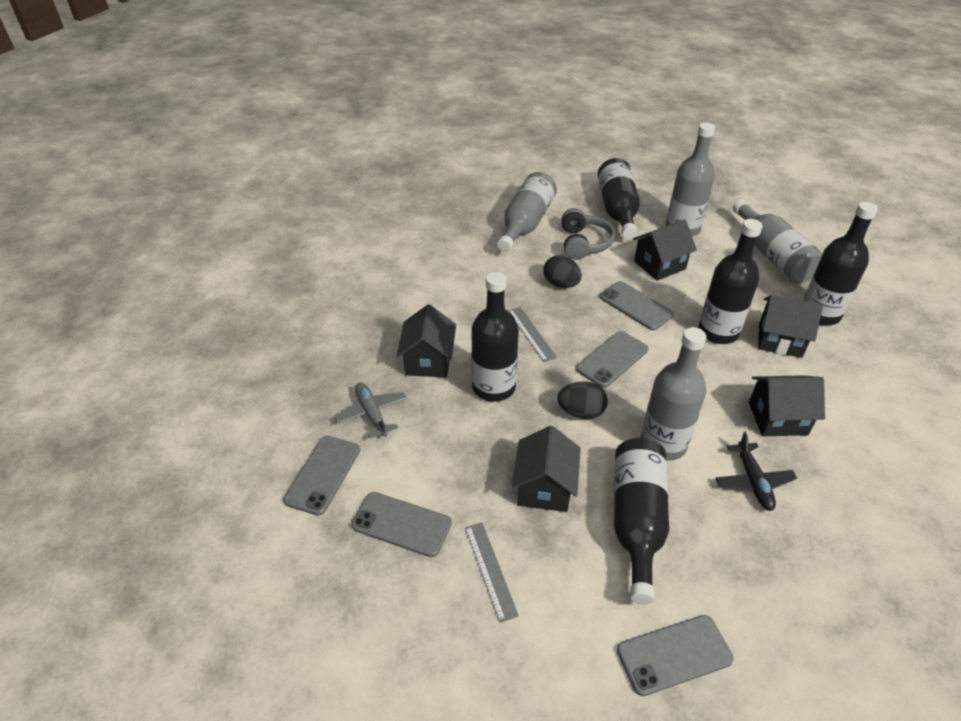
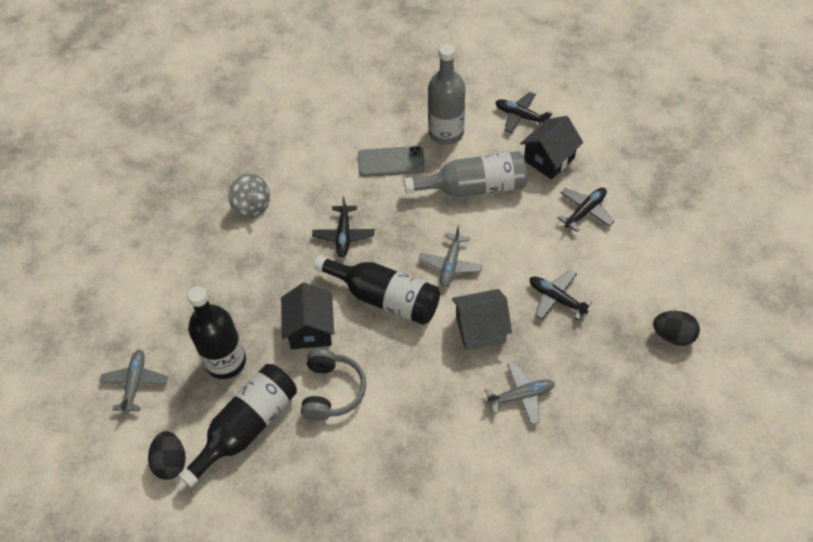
black bottle: [471,272,519,402] [598,158,640,239] [614,438,669,604] [698,219,763,344] [803,202,878,326] = 5 -> [178,364,297,487] [187,286,246,379] [314,255,440,325] = 3
black house: [397,304,456,377] [512,426,581,512] [633,220,697,281] [749,375,825,436] [758,295,823,358] = 5 -> [281,282,334,349] [520,116,583,179] = 2
black plane: [716,431,797,511] = 1 -> [312,196,374,257] [495,92,552,133] [530,270,592,320] [558,187,614,232] = 4
grey bottle: [497,172,557,252] [641,327,706,461] [666,123,715,237] [733,200,823,283] = 4 -> [404,151,527,197] [428,44,465,145] = 2
grey house: none = 0 -> [452,289,512,350] = 1
grey phone: [283,436,360,516] [351,492,452,557] [576,331,648,388] [600,281,674,330] [617,615,734,696] = 5 -> [358,146,425,177] = 1
grey plane: [334,382,407,438] = 1 -> [99,349,168,414] [419,225,483,288] [485,362,555,425] = 3
grey ruler: [465,522,519,623] [508,307,557,362] = 2 -> none = 0
grey spinning top: none = 0 -> [228,173,270,219] = 1

